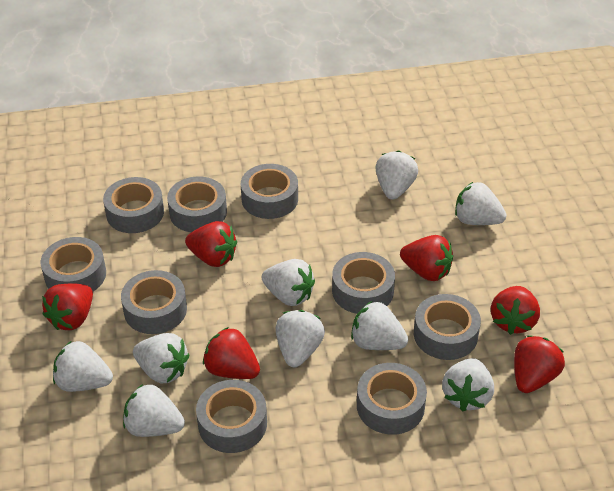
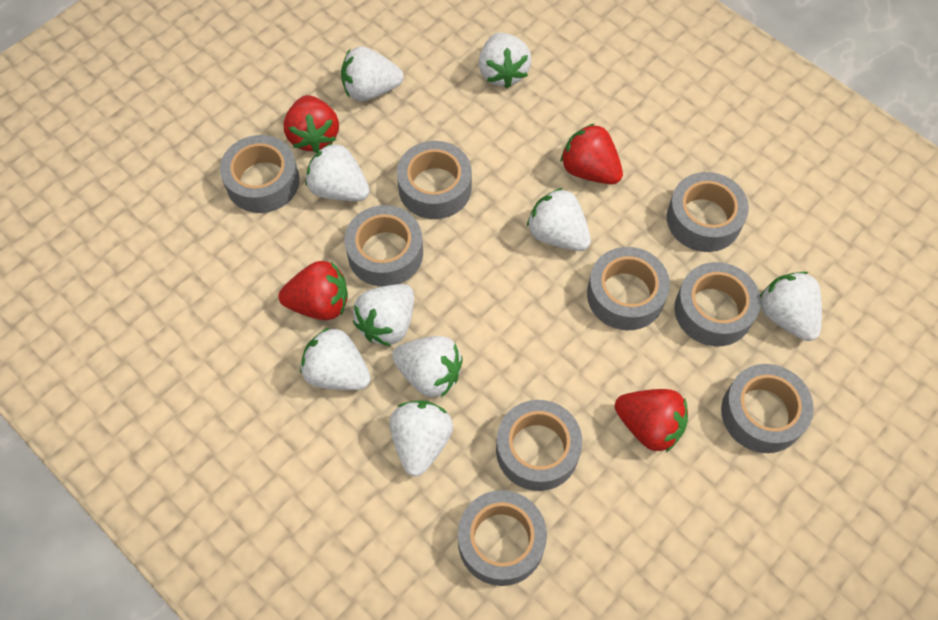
red strawberry: [42,283,93,330] [185,221,237,267] [203,327,260,379] [400,235,453,281] [491,286,540,335] [514,335,565,393] = 6 -> [278,261,348,320] [283,95,339,153] [560,123,623,184] [615,389,688,452] = 4

